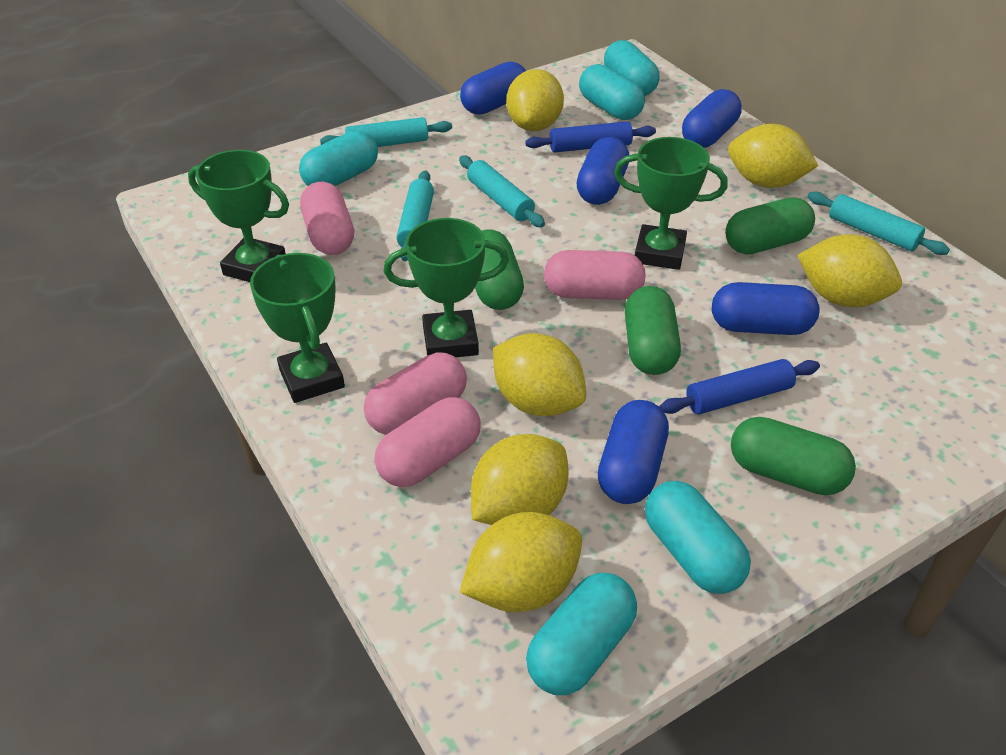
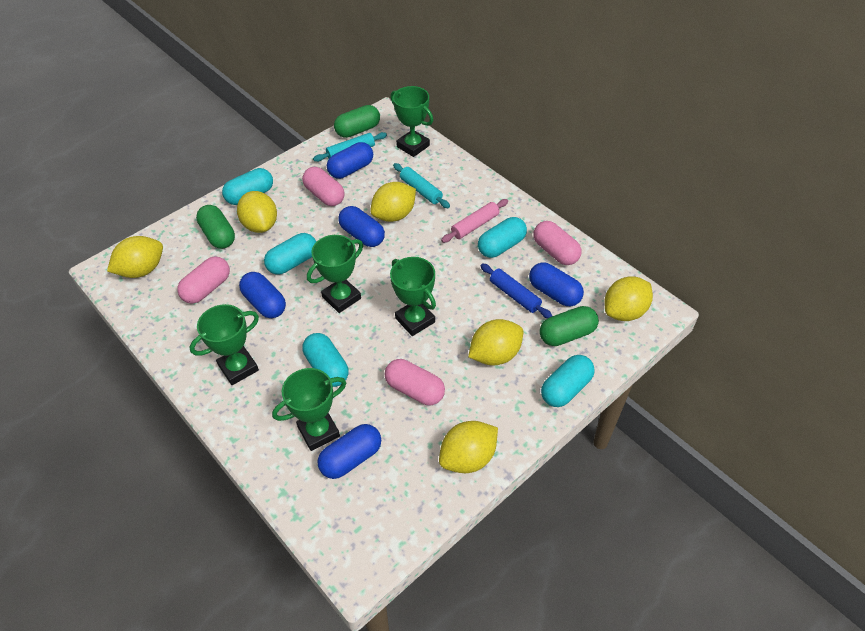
blue rolling pin: [525,121,656,153] [659,359,820,414] = 2 -> [481,263,552,319] = 1
green capsule: [475,229,524,310] [625,286,681,375] [725,197,815,255] [731,417,856,495] = 4 -> [196,205,235,249] [334,105,380,138] [540,306,599,346] = 3
green trophy: [188,150,289,282] [250,253,345,403] [384,218,509,357] [614,137,728,270] = 4 -> [190,304,259,385] [272,368,346,451] [307,235,363,313] [390,86,433,157] [390,257,436,336] = 5
pink rolling pin: none = 0 -> [441,199,508,243] = 1
turquoise rolling pin: [320,117,452,147] [396,170,434,261] [459,156,545,227] [807,192,950,255] = 4 -> [313,132,387,162] [393,163,450,208] = 2

